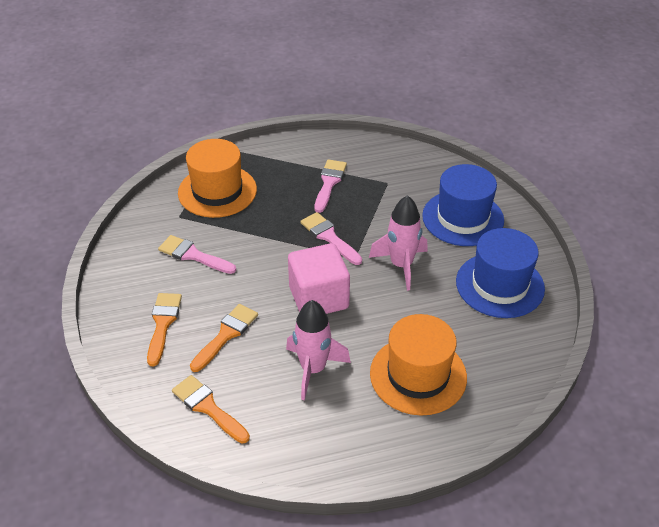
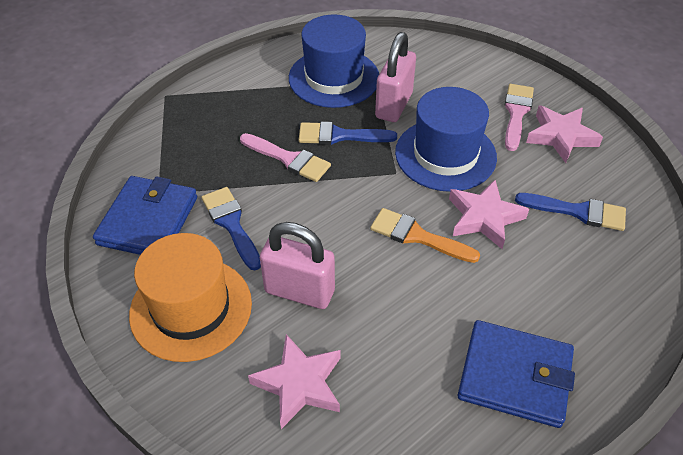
blue brush: none = 0 -> [201,187,261,270] [299,122,397,145] [515,193,626,231] = 3
blue wallet: none = 0 -> [93,176,197,255] [458,320,575,428] = 2
orange brush: [147,293,182,366] [172,375,250,443] [190,304,258,372] = 3 -> [370,208,480,263] = 1
orange hat: [178,139,257,218] [370,314,467,416] = 2 -> [129,233,252,362] = 1
pink brush: [158,235,236,274] [300,212,362,265] [314,159,347,213] = 3 -> [240,133,331,182] [505,84,534,151] = 2
pink cube: [288,243,350,314] = 1 -> none = 0
pink padlock: none = 0 -> [260,222,335,309] [375,32,416,122] = 2
pink rocket: [286,300,351,400] [369,195,428,291] = 2 -> none = 0
pink star: none = 0 -> [248,334,340,429] [449,180,529,249] [526,105,603,163] = 3

